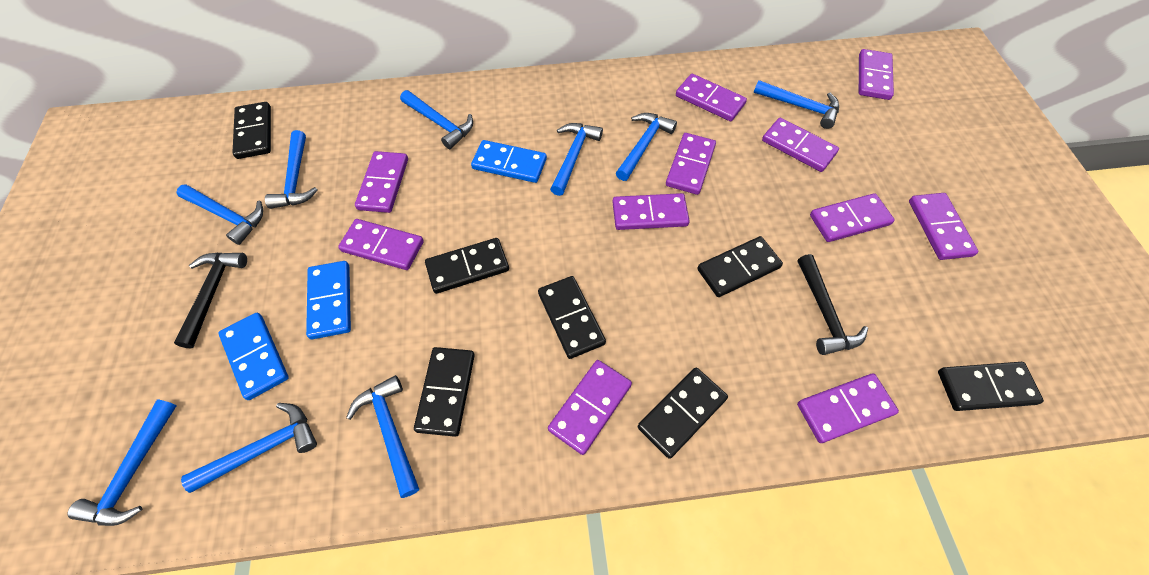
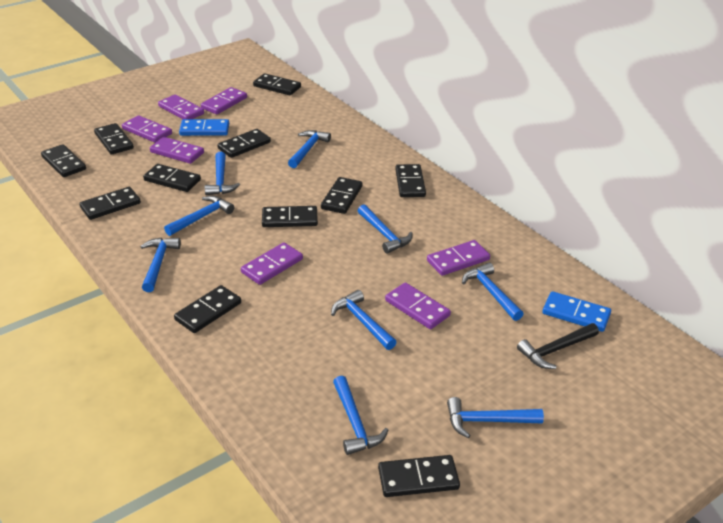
black domino: [232,102,271,159] [414,347,475,437] [425,238,509,294] [538,276,606,359] [638,368,728,459] [697,236,783,297] [938,362,1044,411] = 7 -> [41,144,86,177] [79,187,141,220] [94,123,134,155] [143,164,201,192] [174,285,241,333] [217,129,271,158] [253,73,301,95] [262,206,318,227] [321,177,362,214] [378,455,460,497] [395,164,426,197] = 11
black hammer: [174,253,247,348] [798,254,868,355] = 2 -> [517,323,599,369] = 1
blue domino: [218,313,289,400] [306,261,351,339] [471,140,547,183] = 3 -> [179,119,229,136] [542,291,611,332] = 2
purple domino: [338,219,424,270] [355,151,408,213] [548,360,632,455] [612,193,690,230] [666,133,716,195] [676,74,747,121] [762,118,839,172] [797,373,899,443] [810,193,895,242] [859,49,894,100] [909,193,978,260] = 11 -> [122,115,172,143] [150,137,204,164] [158,94,204,119] [201,87,247,114] [241,242,303,285] [385,282,451,329] [427,240,490,276] = 7

